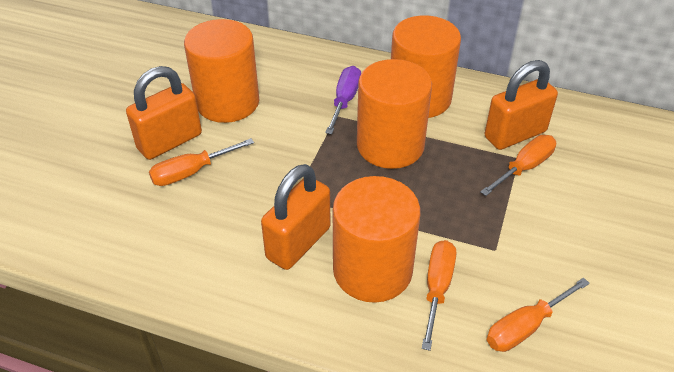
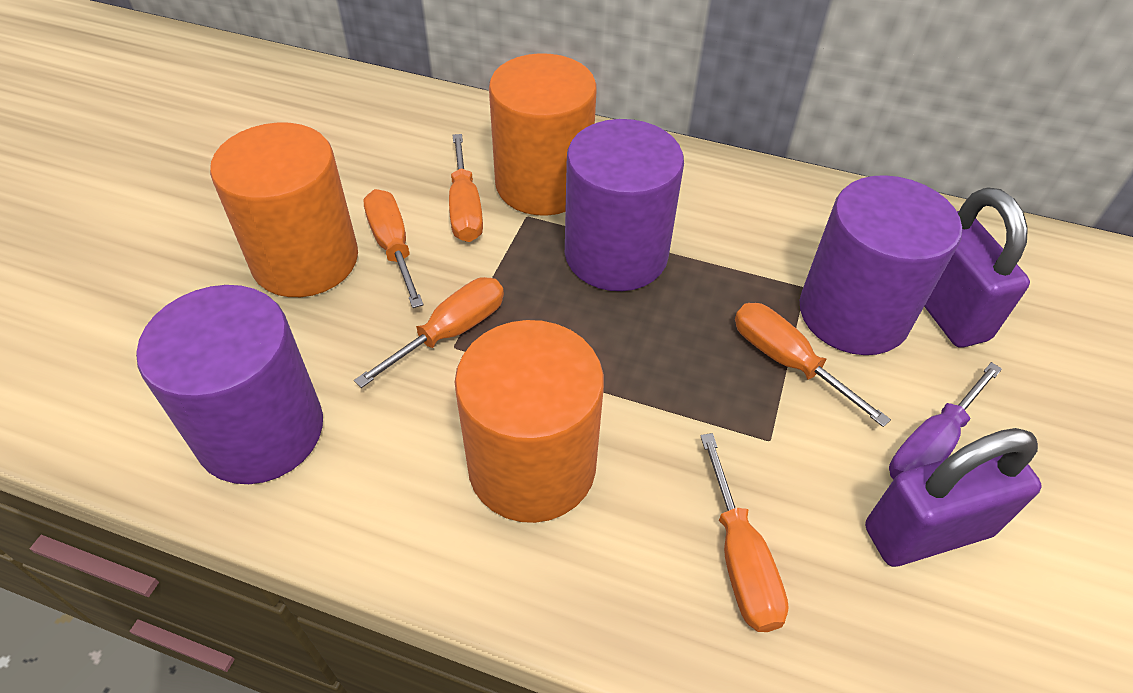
orange cylinder: [184,19,260,123] [333,176,420,303] [357,59,432,169] [391,15,461,118] = 4 -> [210,123,358,297] [455,320,604,523] [489,53,597,216] = 3
orange padlock: [126,66,202,160] [261,164,331,270] [485,60,558,150] = 3 -> none = 0
orange screwdriver: [149,138,254,186] [422,240,456,351] [480,135,556,196] [487,278,590,352] = 4 -> [354,277,504,388] [364,189,424,308] [449,134,483,242] [700,433,789,632] [735,303,891,427] = 5
purple cylinder: none = 0 -> [136,285,323,484] [565,119,684,291] [800,175,962,355] = 3
purple padlock: none = 0 -> [865,428,1042,567] [924,187,1030,347] = 2

